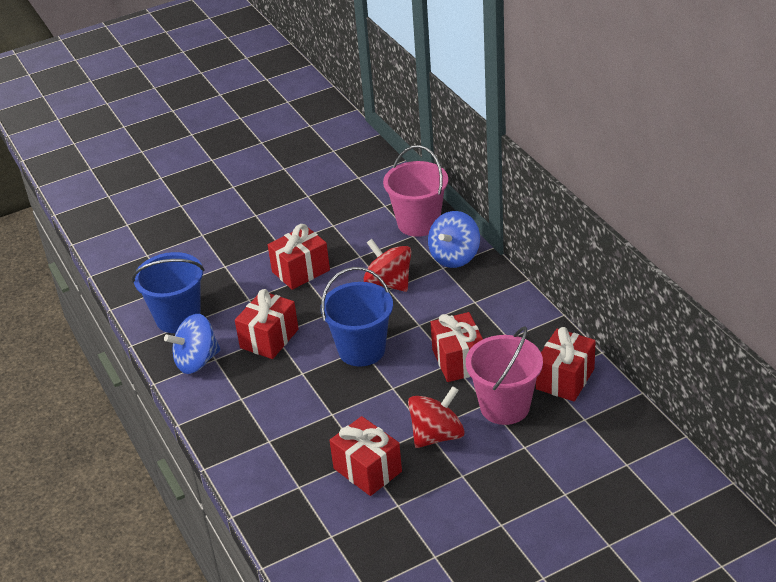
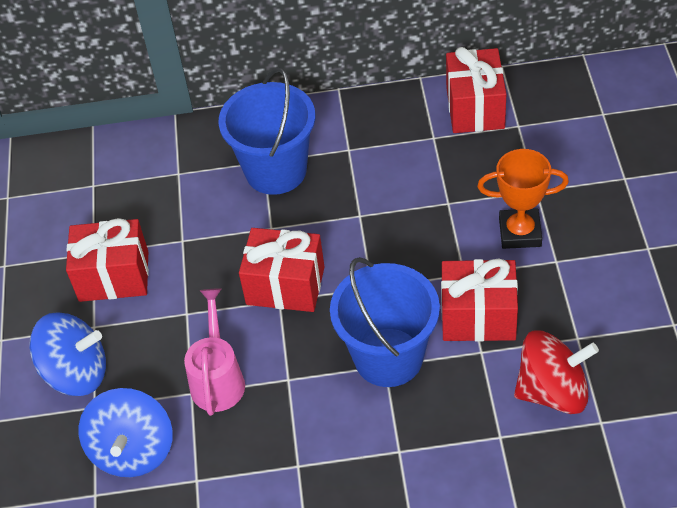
orange trophy: none = 0 -> [477,149,569,249] = 1
pink bucket: [383,145,448,237] [466,326,543,425] = 2 -> none = 0
pink watering can: none = 0 -> [184,288,245,416] = 1
red gift: [235,289,299,359] [268,224,330,290] [330,416,402,496] [431,312,483,382] [536,327,596,401] = 5 -> [66,218,149,302] [239,228,325,312] [441,259,518,341] [446,47,506,133] = 4
red spinning top: [363,239,412,292] [408,386,465,448] = 2 -> [514,331,599,414] = 1

